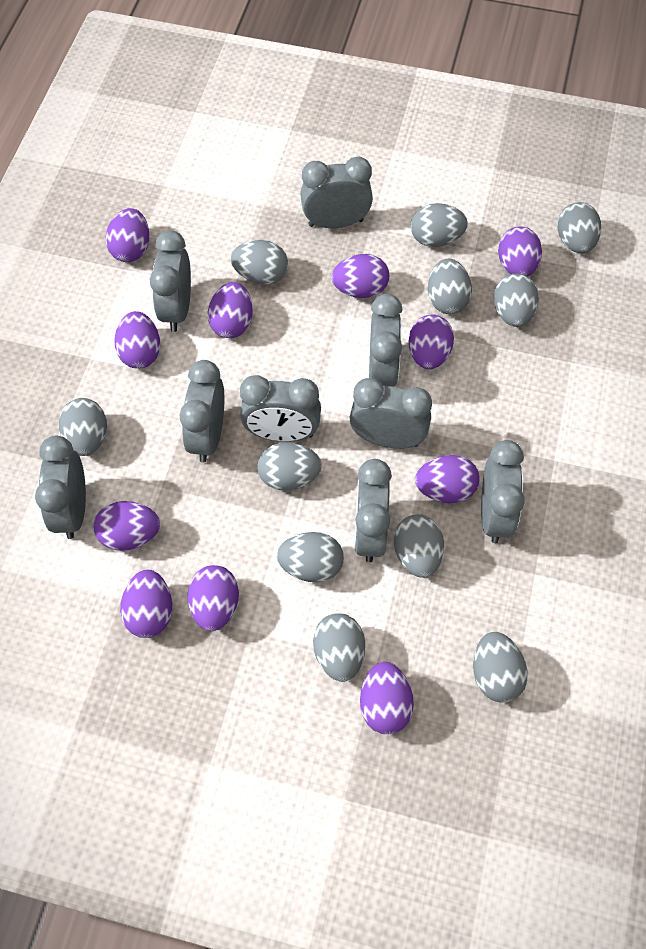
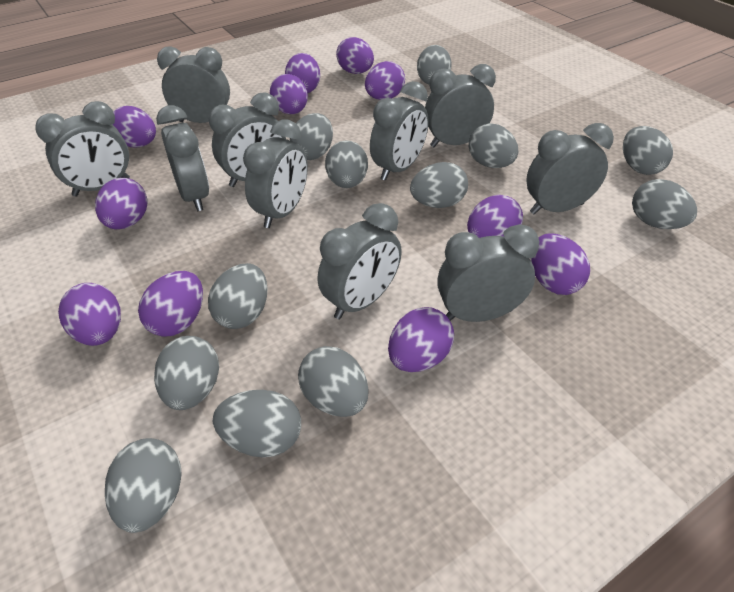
grey clock: [35,436,86,539] [150,230,191,332] [179,360,224,462] [240,375,321,442] [300,156,373,228] [349,378,432,449] [354,459,392,562] [369,294,402,387] [481,440,525,543] = 9 -> [35,101,130,197] [156,105,209,211] [157,46,230,123] [209,92,286,187] [243,119,308,228] [318,203,402,319] [370,81,429,181] [425,64,496,147] [437,224,539,322] [526,123,614,215] = 10
grey egg: [59,398,107,456] [231,240,288,285] [258,442,322,491] [277,532,344,582] [313,613,365,682] [394,514,444,578] [411,203,468,247] [428,259,472,314] [473,632,528,703] [494,273,539,327] [557,202,601,253] = 11 -> [105,438,182,533] [154,336,219,410] [208,263,268,329] [213,390,301,457] [290,113,333,160] [298,346,369,417] [325,141,368,188] [410,162,468,208] [417,45,452,84] [469,123,518,168] [623,126,673,175] [632,179,697,229] = 12

